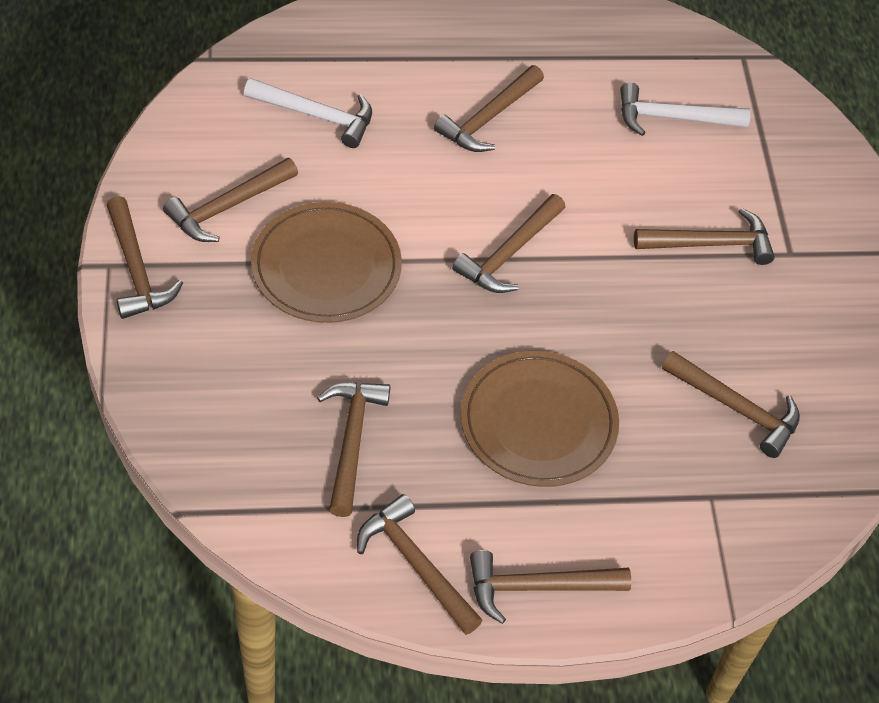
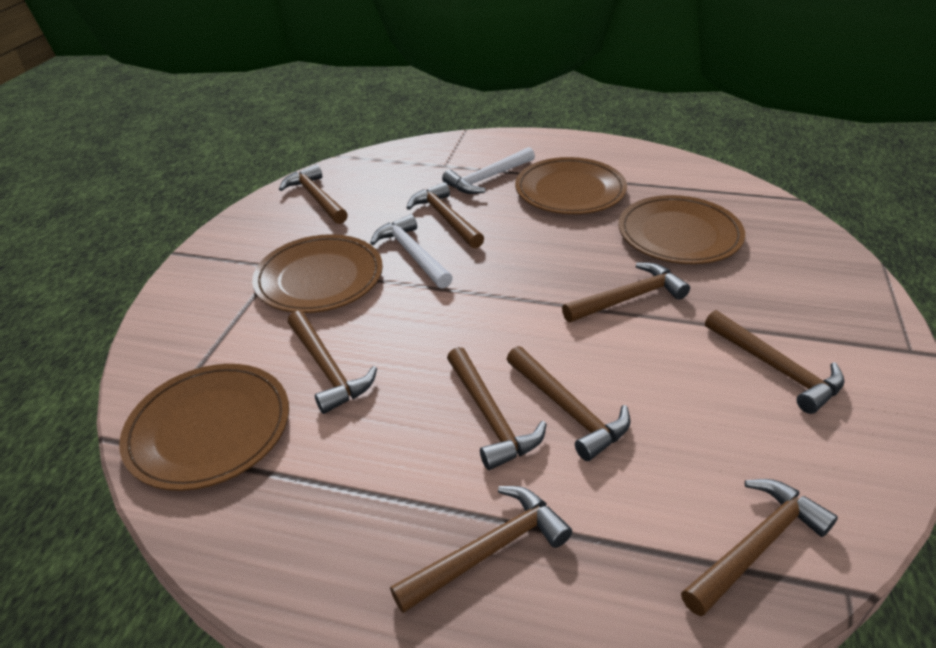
brown plate: [251,202,402,323] [461,351,619,487] = 2 -> [119,364,289,491] [252,234,383,313] [515,157,627,214] [618,195,745,264] = 4

